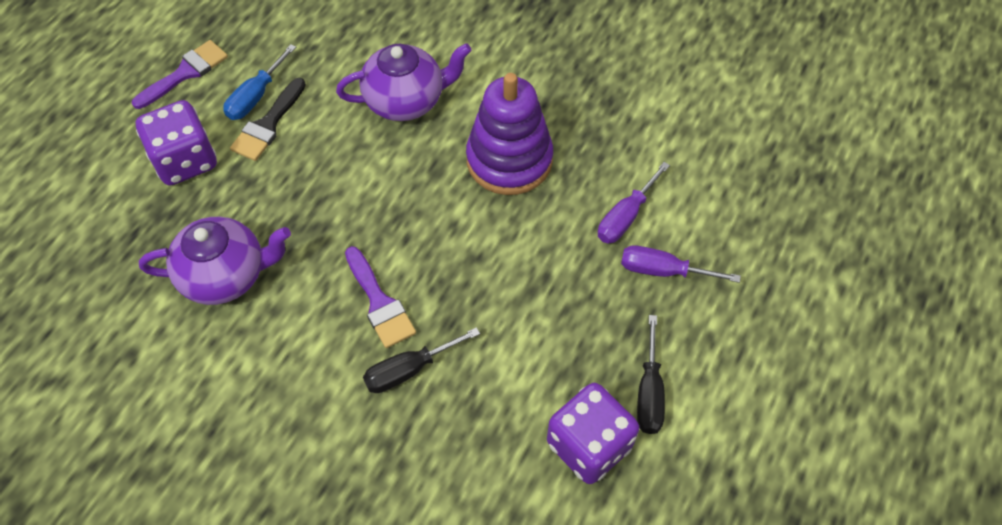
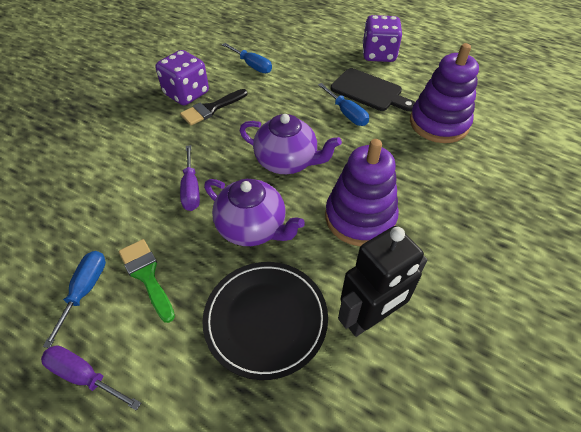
black cutting board: none = 0 -> [331,68,415,111] = 1
black plate: none = 0 -> [202,262,328,380] = 1
black robot: none = 0 -> [338,226,427,337] = 1
black screwdriver: [363,327,480,393] [637,315,665,434] = 2 -> none = 0
blue screwdriver: [223,44,296,120] = 1 -> [43,251,106,348] [222,43,272,73] [318,83,369,126] = 3
green brush: none = 0 -> [119,239,175,323] = 1
purple brush: [132,40,228,109] [345,246,416,348] = 2 -> none = 0
purple stacking toy: [466,73,553,195] = 1 -> [325,139,399,246] [410,43,479,143] = 2

